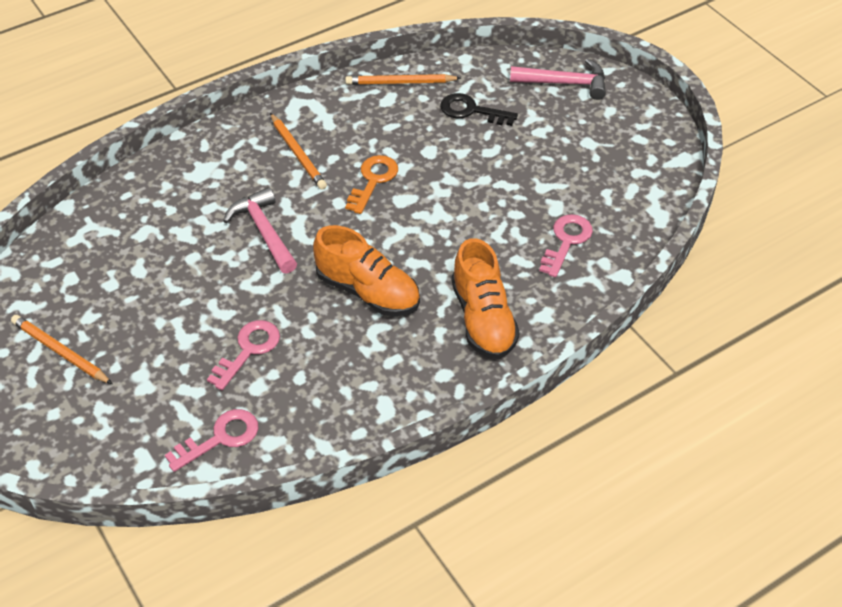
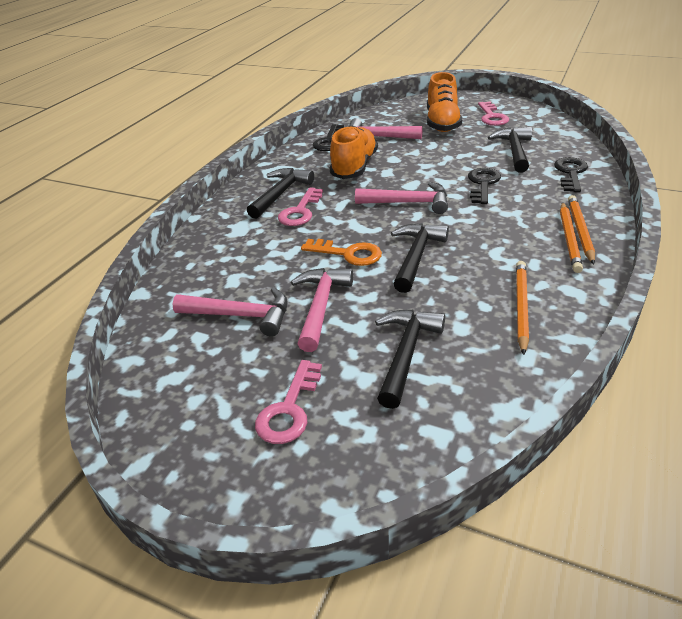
black hammer: none = 0 -> [247,168,314,219] [375,310,445,409] [391,223,449,293] [488,127,532,173] = 4
black key: [440,93,518,126] = 1 -> [313,124,344,151] [468,168,501,204] [554,157,588,192] = 3
pink hammer: [223,187,297,274] [510,59,606,100] = 2 -> [173,287,288,336] [291,268,353,352] [350,118,423,139] [355,182,448,214] = 4

